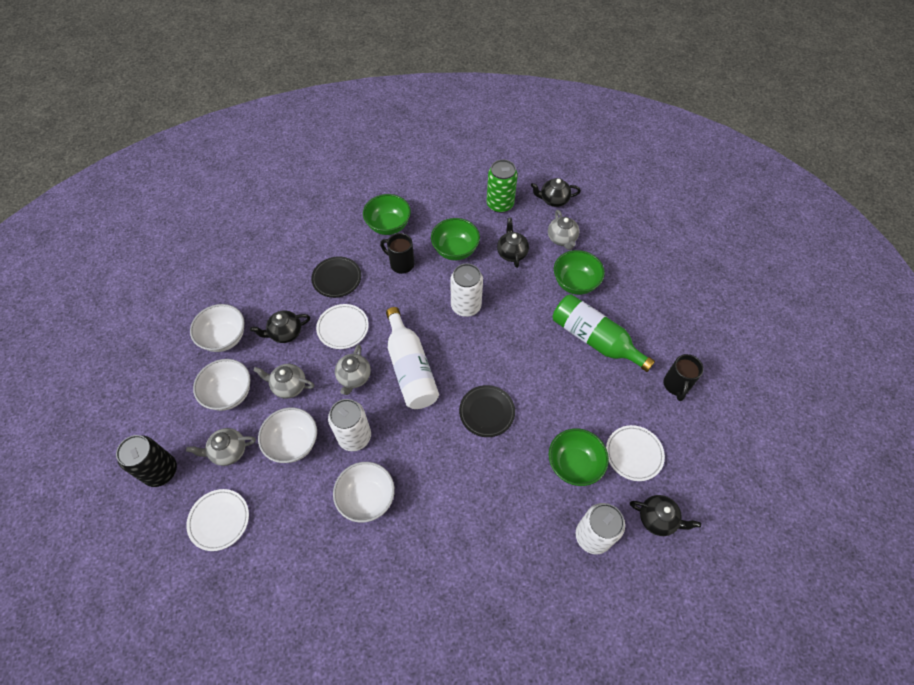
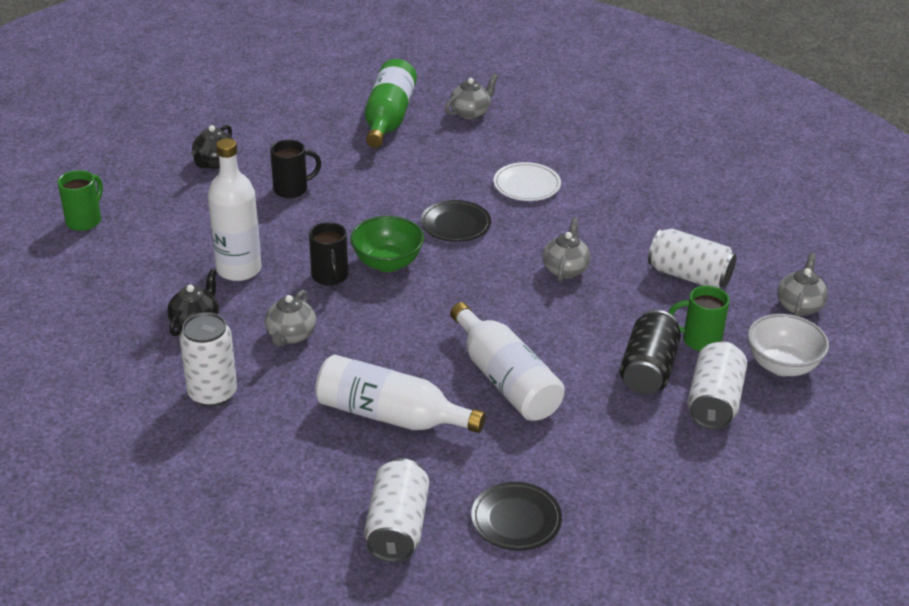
black teapot: [250,310,310,343] [497,218,529,268] [531,178,581,207] [630,495,701,536] = 4 -> [167,269,219,336] [191,125,232,169] = 2
green bowl: [363,194,411,235] [431,218,480,261] [549,428,609,486] [554,250,605,295] = 4 -> [350,216,424,272] = 1
green can: [487,160,518,213] = 1 -> none = 0
green mug: none = 0 -> [58,170,103,231] [668,286,730,351] = 2
white bottle: [386,307,439,409] = 1 -> [208,138,262,281] [315,355,486,433] [450,302,565,421] = 3
white bowl: [190,304,245,352] [193,359,251,411] [258,407,317,463] [333,462,395,523] = 4 -> [748,314,829,376] = 1
white can: [328,399,371,451] [450,264,483,317] [576,503,625,554] = 3 -> [180,312,237,407] [364,458,429,562] [648,229,737,288] [688,341,747,429] = 4
white plate: [186,489,249,551] [316,304,369,349] [606,425,665,481] = 3 -> [493,162,561,201] = 1

